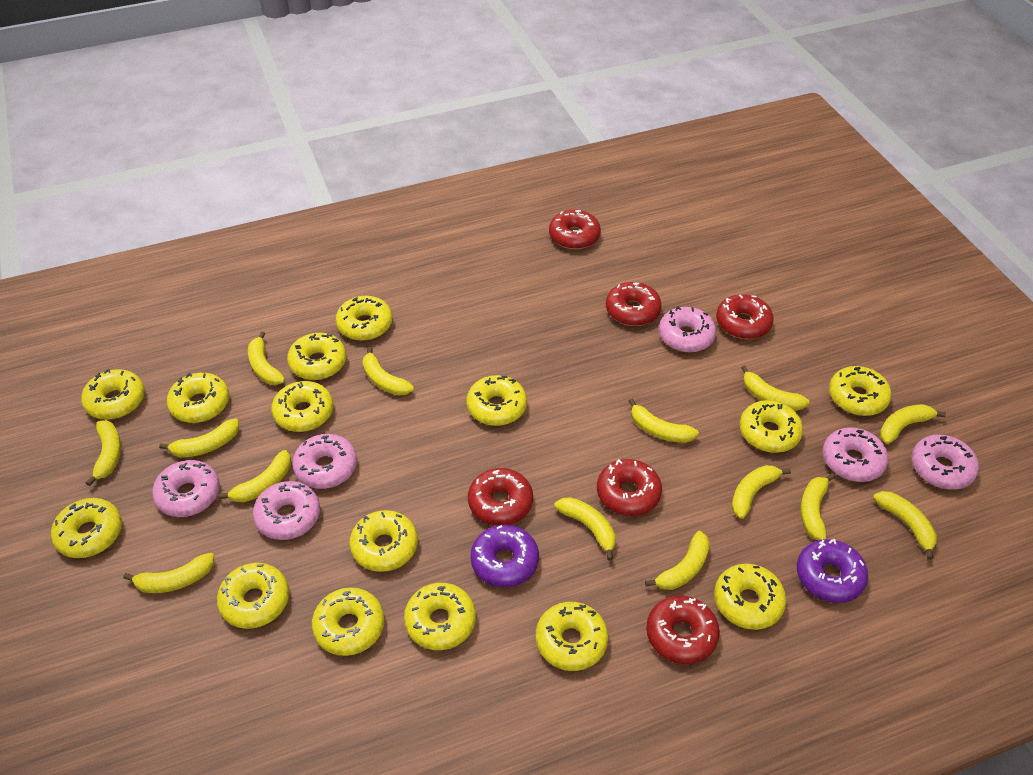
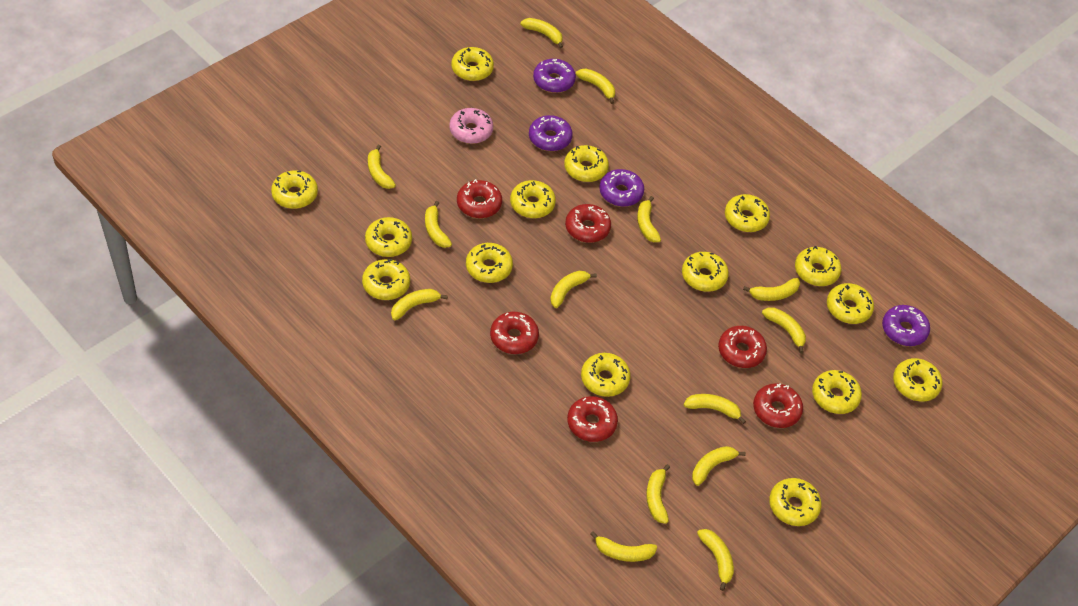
pink donut: [152,460,220,517] [253,481,320,540] [292,434,357,489] [659,306,716,352] [823,427,888,482] [912,435,979,490] = 6 -> [449,108,493,144] = 1
purple donut: [470,525,539,587] [797,539,868,603] = 2 -> [529,115,573,151] [533,59,576,93] [599,169,644,207] [882,305,930,346] = 4

